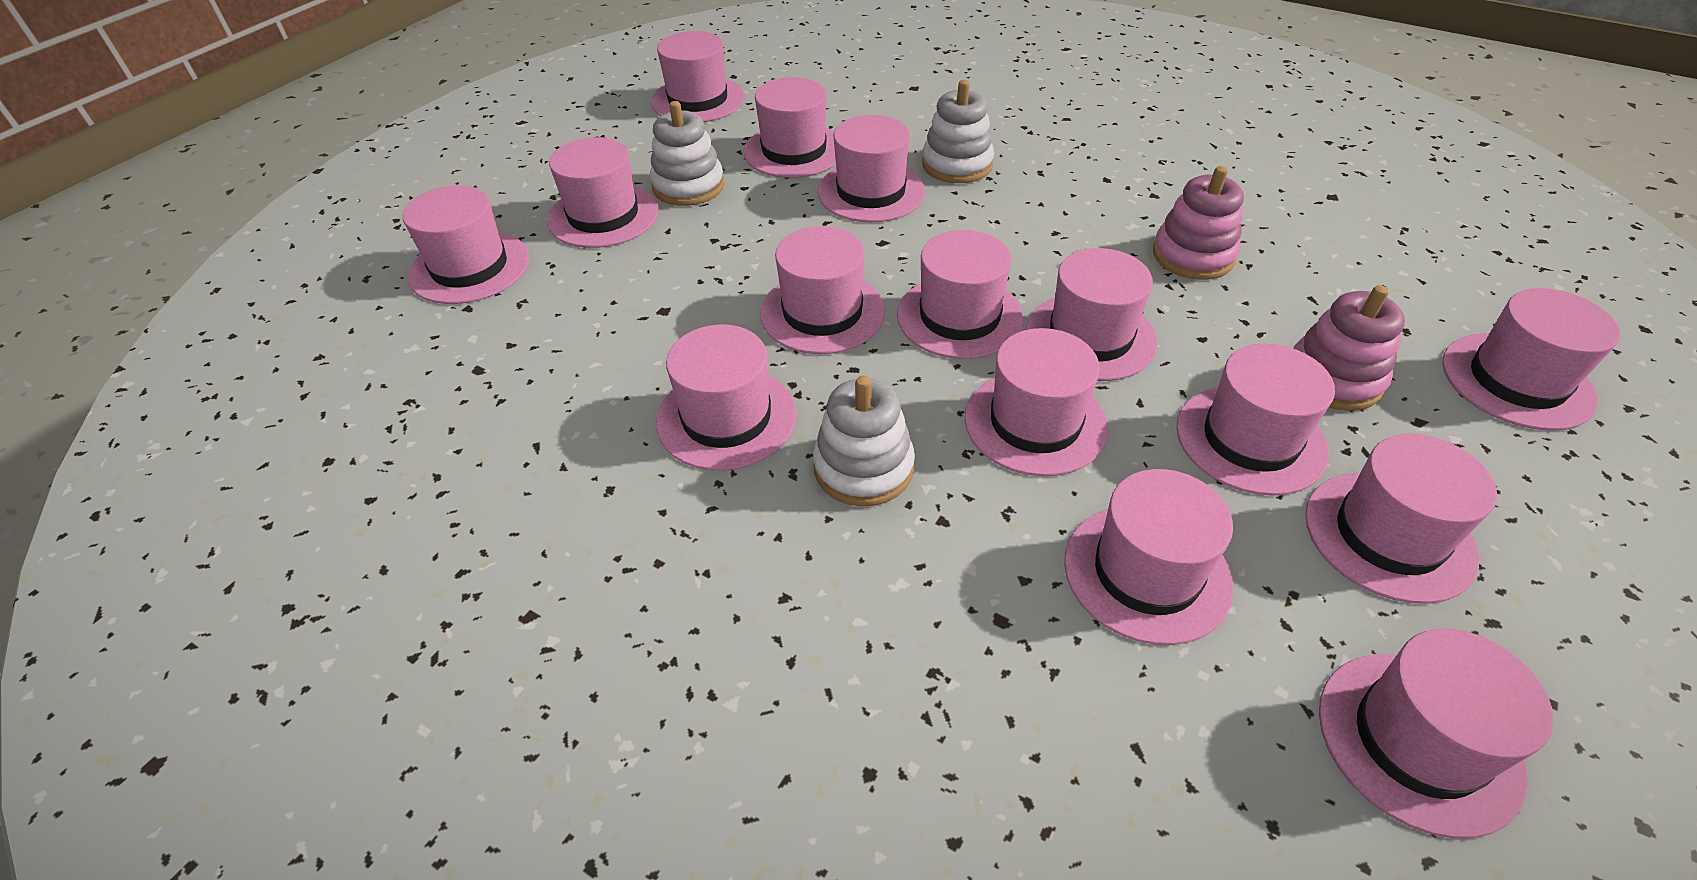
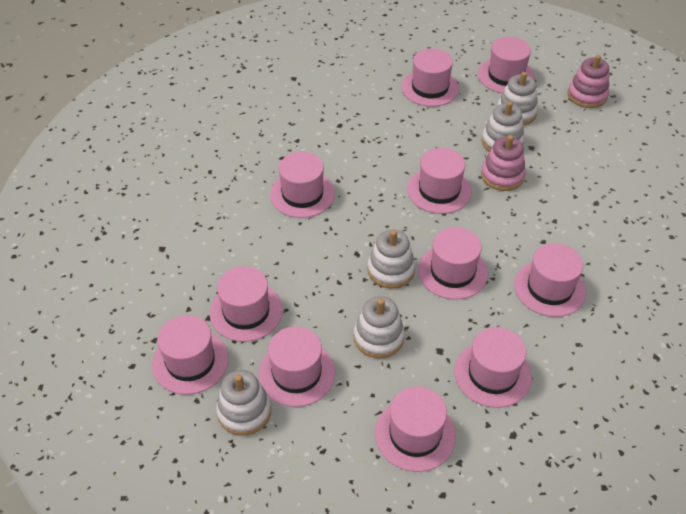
pink hat: [403,185,529,304] [547,137,659,248] [651,31,745,122] [656,325,797,470] [743,77,836,178] [760,226,885,354] [818,115,925,222] [897,230,1024,359] [965,328,1108,476] [1026,248,1157,381] [1064,469,1234,645] [1176,343,1335,496] [1305,434,1497,604] [1319,629,1553,838] [1442,288,1620,431] = 15 -> [152,315,229,395] [210,266,283,342] [258,326,335,407] [270,152,335,218] [375,386,456,472] [402,48,459,107] [407,148,472,214] [418,227,488,300] [454,327,532,408] [478,37,535,93] [514,243,586,317] = 11
white stacking toy: [650,101,724,206] [813,376,915,507] [922,80,994,183] = 3 -> [216,370,271,436] [354,296,405,358] [367,229,415,289] [481,101,525,152] [497,72,538,125] = 5

